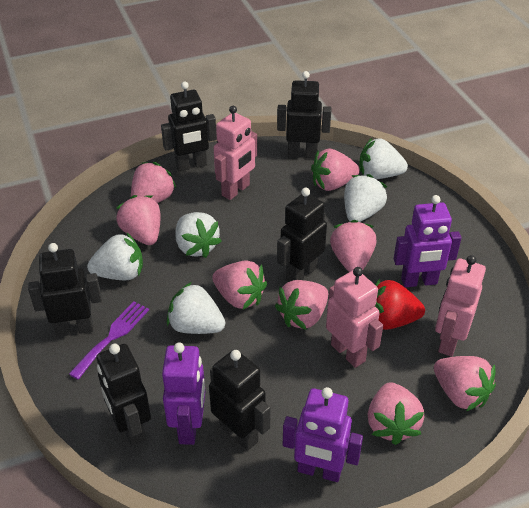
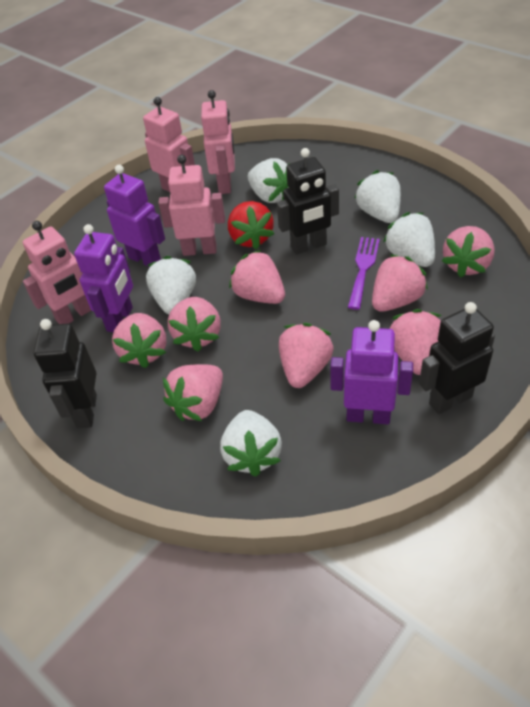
black robot: [28,243,102,337] [96,344,151,446] [161,81,217,172] [209,349,270,451] [277,71,331,158] [277,188,327,282] = 6 -> [34,319,97,428] [277,148,339,255] [419,302,495,414] = 3
pink robot: [214,106,257,200] [326,267,383,368] [435,255,486,357] = 3 -> [23,221,92,324] [143,97,195,192] [158,155,225,256] [201,90,235,194] = 4

